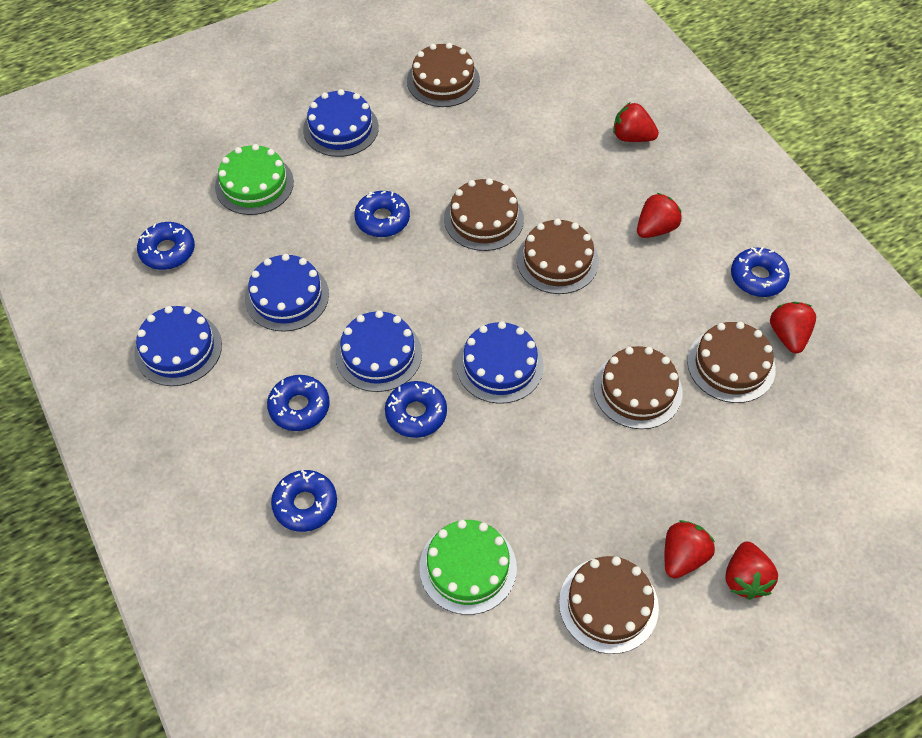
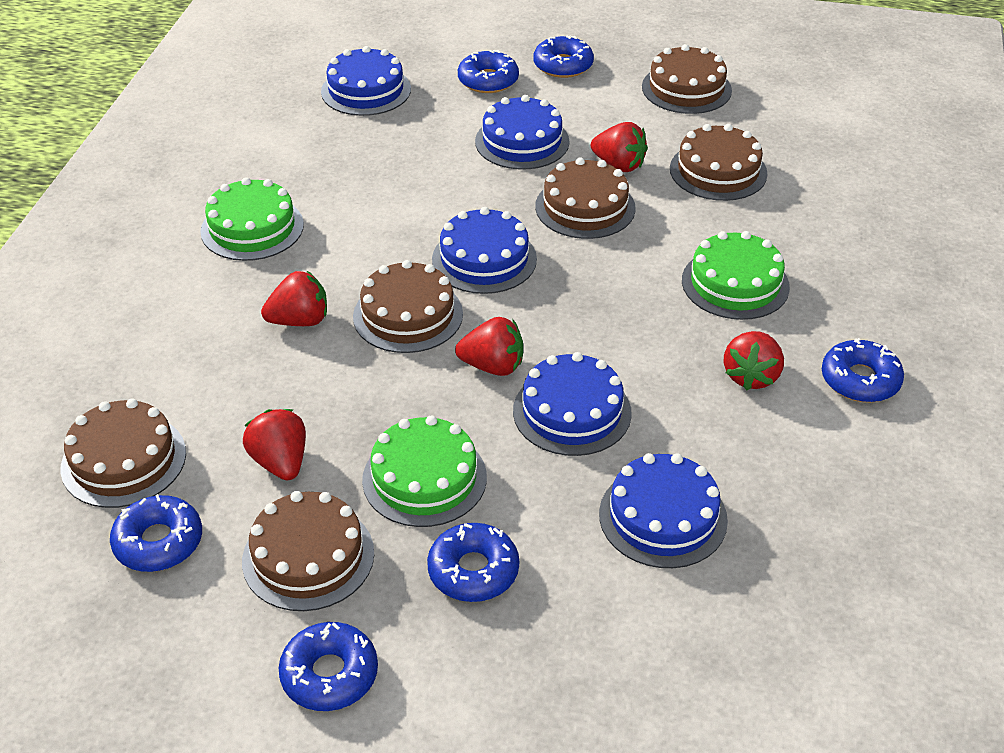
green cake: [215,144,294,215] [419,520,517,615] = 2 -> [200,177,304,261] [362,415,487,527] [682,231,790,320] = 3

